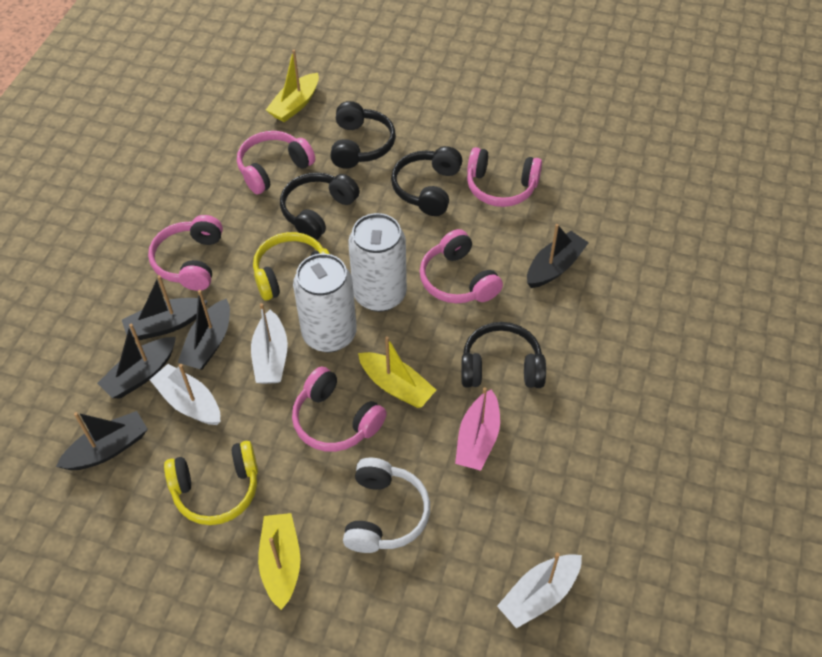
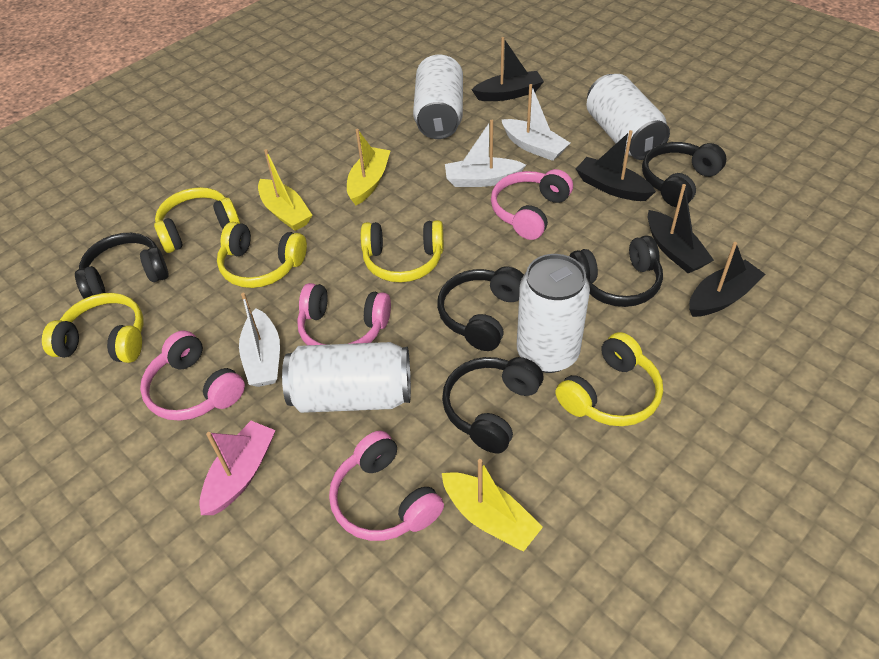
black boat: [56,411,148,470] [97,323,176,398] [122,275,208,340] [178,290,230,370] [527,224,589,288] = 5 -> [472,37,544,101] [576,130,656,201] [648,184,714,273] [689,242,766,317] = 4
black headphones: [280,172,360,240] [330,101,396,169] [391,146,462,216] [461,322,546,388] = 4 -> [75,233,169,299] [437,267,524,351] [442,357,543,453] [570,235,663,307] [642,142,726,207] = 5
pink headphones: [148,215,223,291] [237,131,315,194] [292,367,387,452] [420,229,503,303] [467,147,542,207] = 5 -> [140,330,245,421] [297,283,391,345] [329,431,444,541] [491,169,573,240] = 4
white can: [293,254,357,352] [348,213,407,312] = 2 -> [282,342,411,413] [413,54,463,139] [517,254,590,373] [586,74,670,160] = 4
white headphones: [343,458,430,553] = 1 -> none = 0
yellow headphones: [164,441,258,525] [253,232,330,301] = 2 -> [42,293,144,363] [154,187,240,253] [217,222,307,288] [361,220,444,283] [555,332,663,426] = 5

